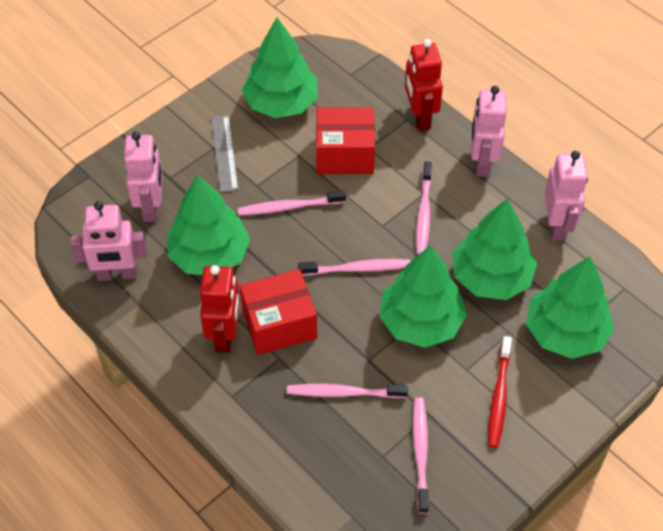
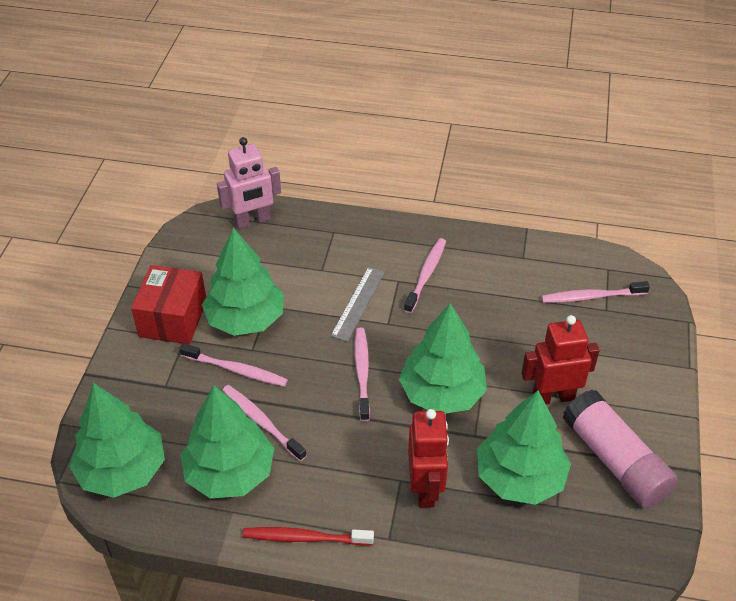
pink glue stick: none = 0 -> [563,390,678,509] = 1
pink robot: [70,201,147,281] [124,132,163,222] [471,86,506,177] [545,151,588,241] = 4 -> [217,137,281,229] = 1
red box: [239,269,317,355] [316,108,375,174] = 2 -> [131,265,206,344] = 1

